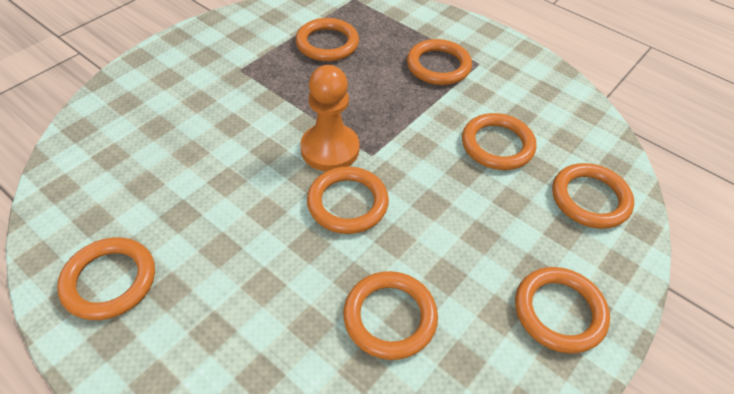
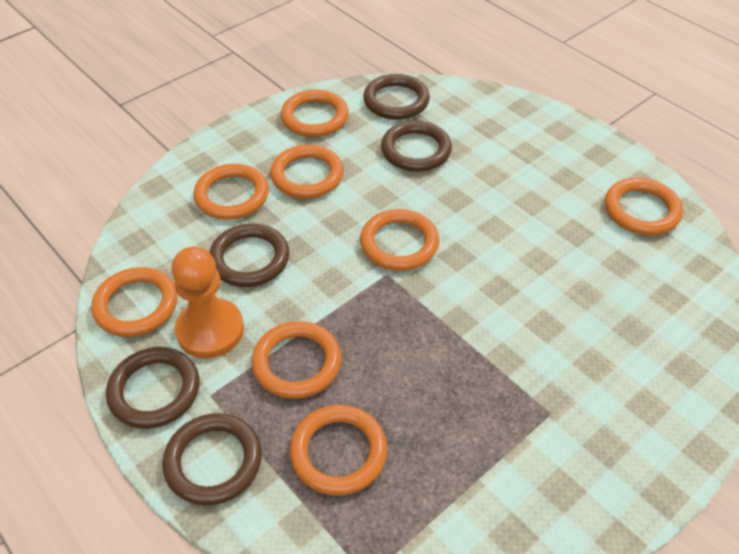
brown ring: none = 0 -> [106,347,199,429] [162,413,262,506] [209,223,289,287] [363,74,430,120] [381,121,452,172] = 5

